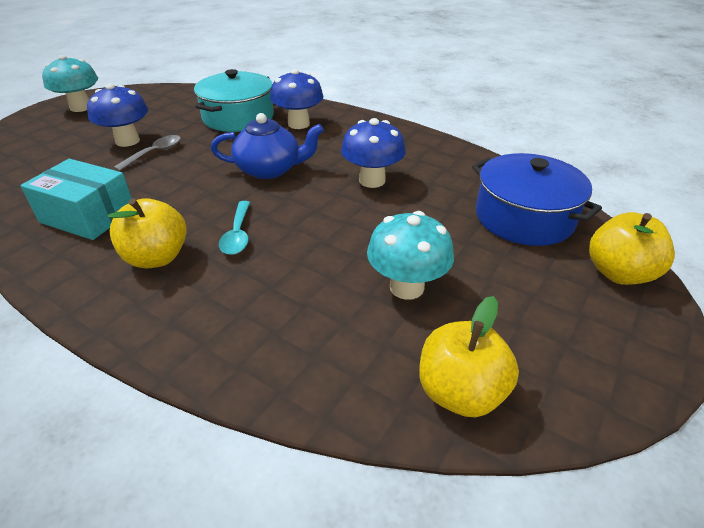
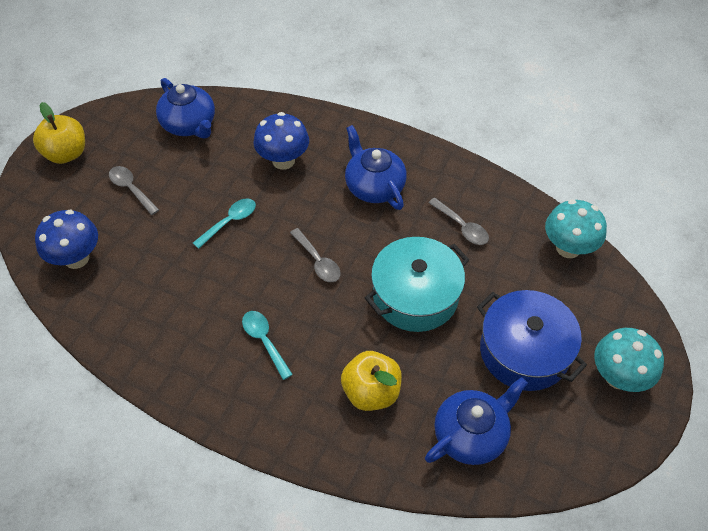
blue mushroom: [87,84,148,147] [270,69,323,129] [341,118,406,188] = 3 -> [35,210,98,269] [254,112,309,170] = 2
blue teapot: [211,113,324,179] = 1 -> [156,78,215,139] [345,125,407,210] [425,377,528,465] = 3
grey spoon: [113,135,181,171] = 1 -> [109,166,159,215] [290,228,341,282] [428,198,489,245] = 3
turquoise box: [20,158,132,240] = 1 -> none = 0
turquoise spoon: [219,201,250,255] = 1 -> [193,198,256,249] [242,311,293,380] = 2
yellow apple: [108,198,187,268] [419,296,519,417] [589,212,675,285] = 3 -> [33,102,85,164] [341,351,402,411] = 2

